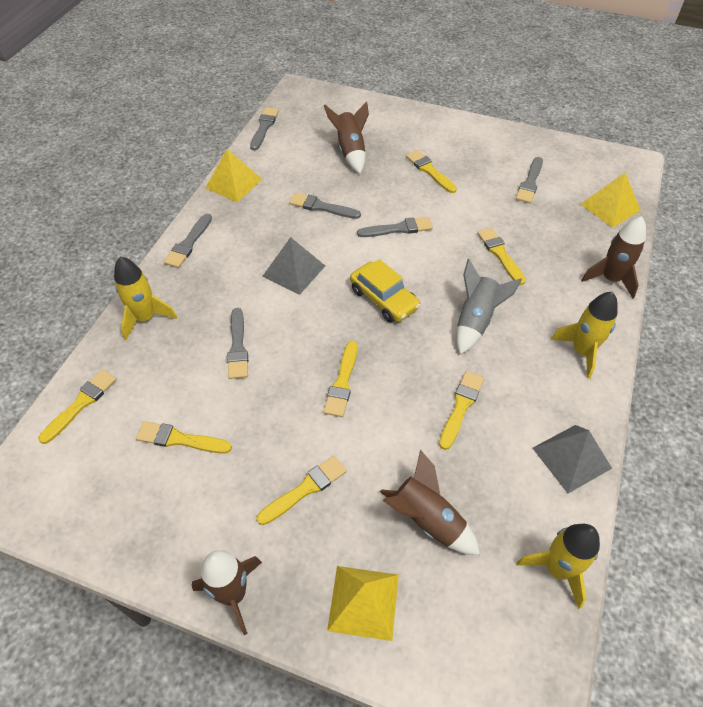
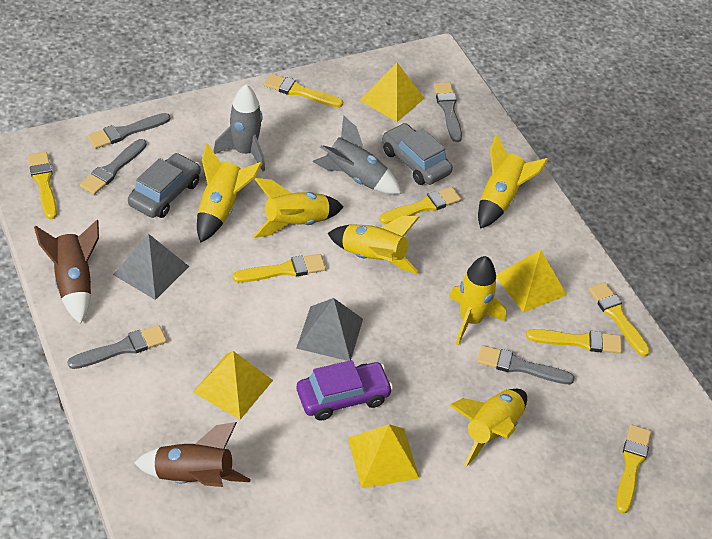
brown rocket: [192,550,262,635] [324,102,369,174] [380,450,480,555] [581,216,646,299] = 4 -> [34,220,99,324] [134,422,251,487] = 2
grey brush: [164,213,212,268] [227,308,248,379] [250,107,279,150] [289,193,361,219] [357,217,433,237] [516,157,543,203] = 6 -> [67,325,167,369] [80,139,147,195] [87,113,170,149] [434,82,462,142] [477,345,575,384] = 5
grey car: none = 0 -> [128,153,201,218] [382,123,453,185] = 2
grey rocket: [456,259,522,354] = 1 -> [213,85,265,171] [313,116,402,194] = 2
purple car: none = 0 -> [297,360,393,421] = 1
yellow car: [350,259,421,322] = 1 -> none = 0
yellow pyramid: [205,149,262,203] [327,566,399,641] [580,173,641,228] = 3 -> [193,351,273,420] [348,424,419,488] [360,63,425,122] [496,250,567,313] = 4
yellow rocket: [114,257,177,340] [517,524,600,609] [551,292,618,379] = 3 -> [197,143,262,243] [253,178,344,238] [328,216,419,274] [449,256,506,345] [449,389,527,467] [478,134,548,229] = 6

